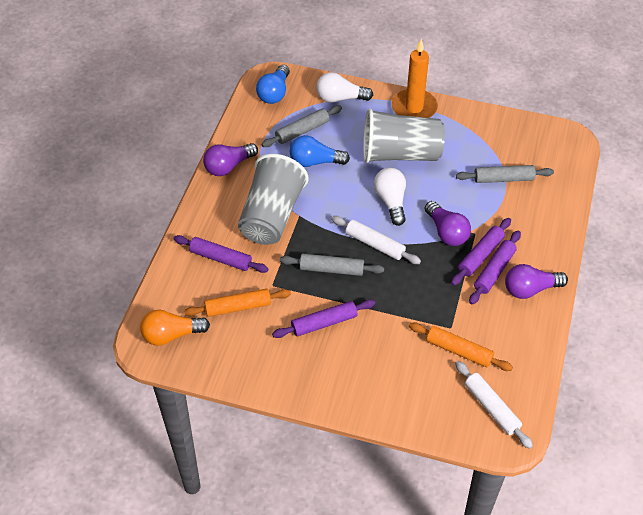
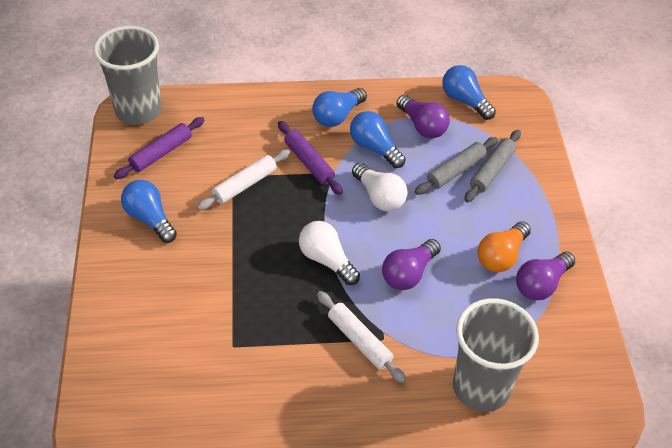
blue light bulb: [256,65,290,104] [290,135,350,167] = 2 -> [121,180,177,243] [312,88,367,127] [350,111,406,168] [442,65,496,120] = 4
grey rolling pin: [262,106,342,147] [280,254,384,276] [456,165,554,183] = 3 -> [415,137,498,195] [465,130,521,202] = 2
orange candle: [392,39,438,118] = 1 -> none = 0
orange rolling pin: [184,289,291,317] [409,322,513,371] = 2 -> none = 0
purple rolling pin: [173,235,269,273] [272,299,375,338] [451,218,511,286] [469,231,521,305] = 4 -> [114,117,205,179] [278,121,343,195] = 2

